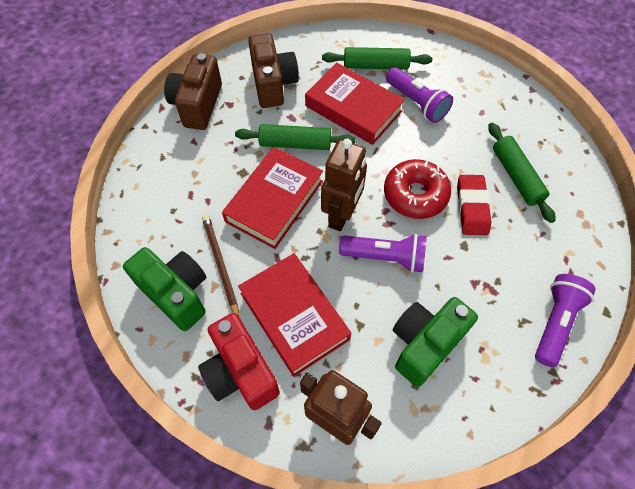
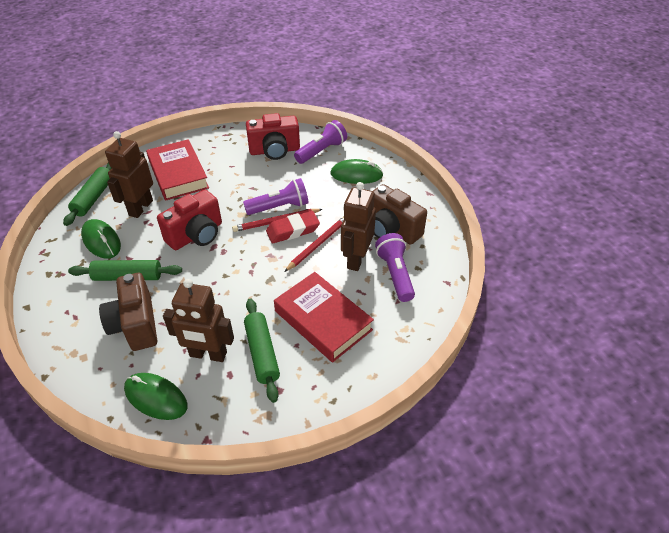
brown pencil: [202,214,239,316] = 1 -> none = 0
brown robot: [300,370,382,445] [321,139,367,231] = 2 -> [105,131,153,218] [163,279,234,362] [341,182,376,271] = 3
green camera: [123,247,206,331] [393,297,478,387] = 2 -> none = 0
green mouse: none = 0 -> [81,219,121,259] [124,373,188,420] [330,159,383,184] = 3
red book: [222,147,323,249] [238,253,351,377] [305,63,405,145] = 3 -> [146,139,209,201] [274,272,374,363] = 2
red camera: [198,313,280,410] = 1 -> [157,190,222,250] [246,113,300,160] = 2
red donut: [384,159,451,219] = 1 -> none = 0
red pencil: none = 0 -> [232,209,322,232] [284,216,344,272] = 2

